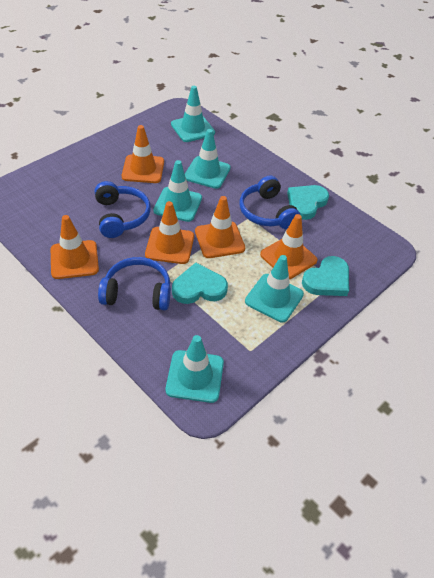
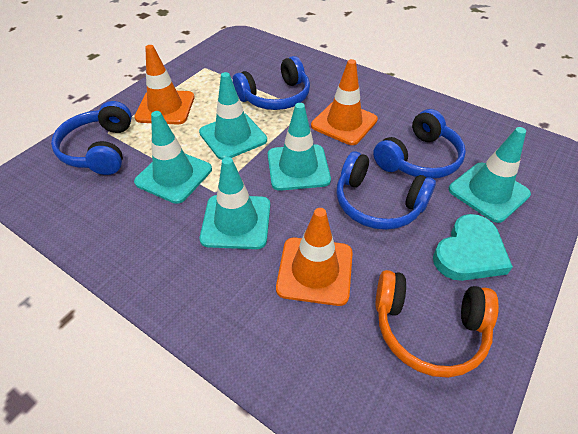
blue headphones: [95,181,151,238] [98,257,171,310] [240,175,300,229] = 3 -> [51,101,132,175] [232,56,310,110] [337,151,436,230] [373,109,466,179] = 4
orange headphones: none = 0 -> [375,270,499,378] = 1
orange traffic cone: [51,215,99,279] [122,125,164,183] [145,201,194,264] [195,196,245,258] [260,214,318,279] = 5 -> [134,45,194,125] [276,208,353,306] [311,59,378,145] = 3
turquoise heart: [172,263,228,304] [287,185,329,220] [302,256,349,296] = 3 -> [433,214,513,281] = 1

